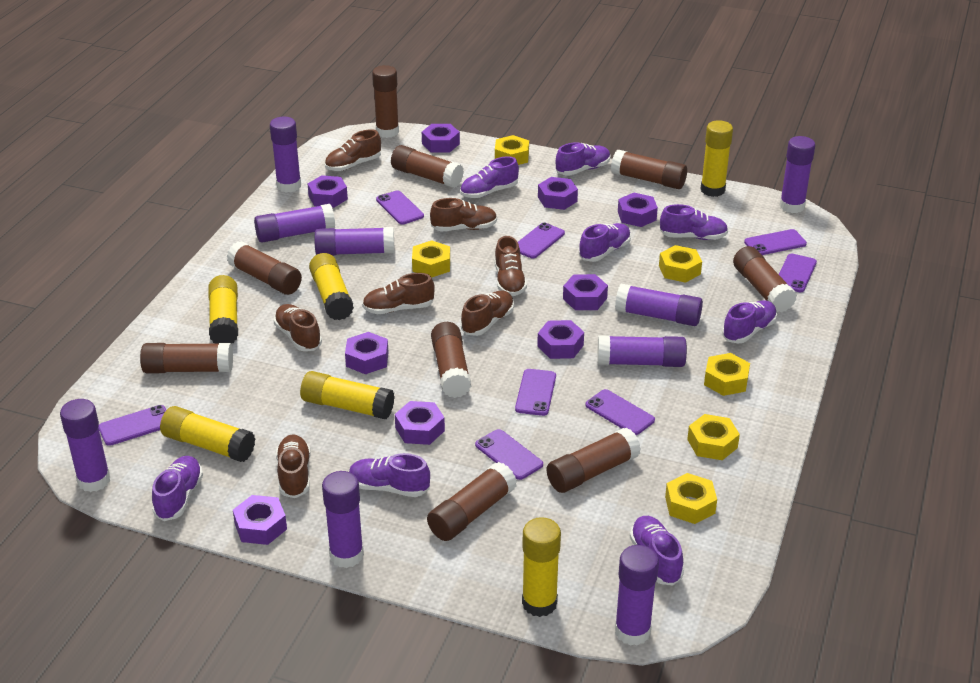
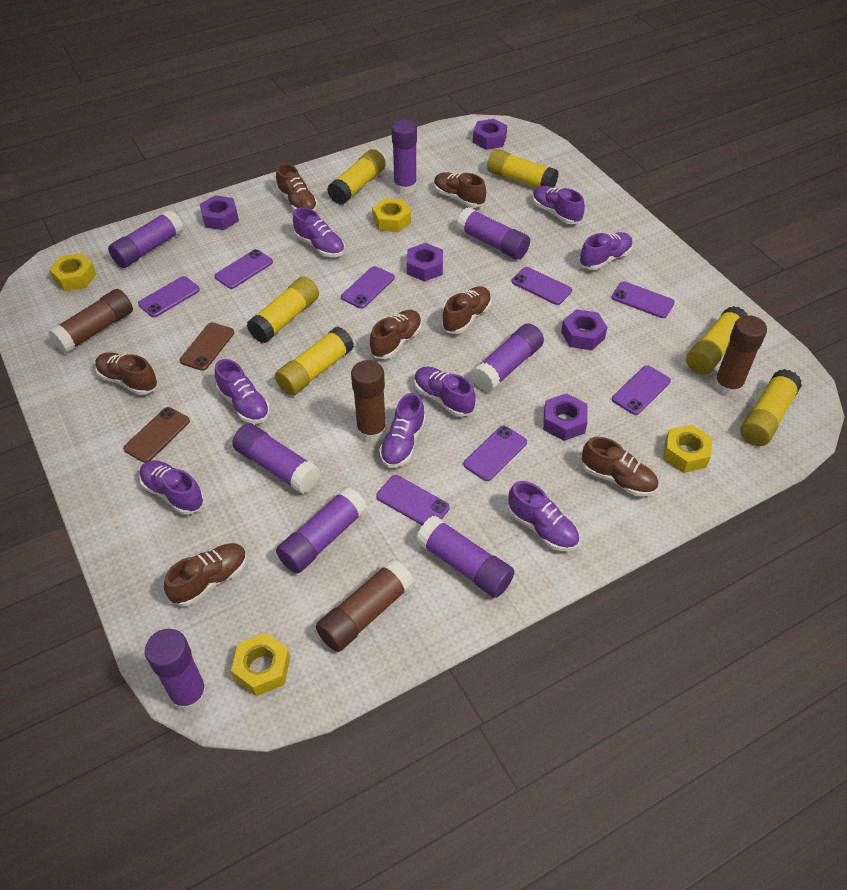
brown glue stick: [140,343,233,373] [227,241,302,295] [372,65,399,138] [391,145,464,188] [427,462,517,541] [431,322,471,398] [546,428,641,493] [611,150,687,189] [733,246,797,312] = 9 -> [48,289,133,354] [316,559,414,652] [351,360,387,443] [713,315,767,397] = 4
brown phone: none = 0 -> [123,407,190,463] [179,322,234,371] = 2
purple glue stick: [60,399,110,492] [254,204,335,242] [270,117,301,192] [314,227,394,256] [322,471,364,568] [597,335,687,367] [615,284,703,326] [615,545,659,646] [779,136,815,213] = 9 -> [108,210,183,268] [145,629,207,712] [232,423,320,494] [276,487,367,573] [392,120,417,194] [416,516,514,598] [457,207,530,260] [471,324,544,392] = 8
purple nut: [233,495,287,545] [308,175,348,208] [345,332,389,374] [395,401,445,445] [422,124,460,152] [537,320,584,359] [538,177,578,210] [563,274,608,310] [618,193,658,227] = 9 -> [200,195,239,230] [407,243,443,282] [473,119,507,150] [543,393,588,441] [561,309,607,350] = 5
yellow nut: [412,240,450,278] [495,135,529,165] [659,245,702,283] [665,473,717,524] [687,414,740,460] [704,353,750,396] = 6 -> [49,253,96,291] [231,633,290,696] [372,198,411,233] [663,424,712,473] = 4

